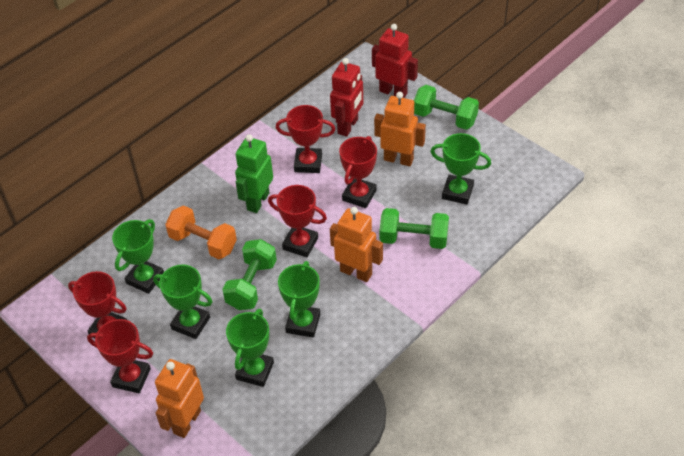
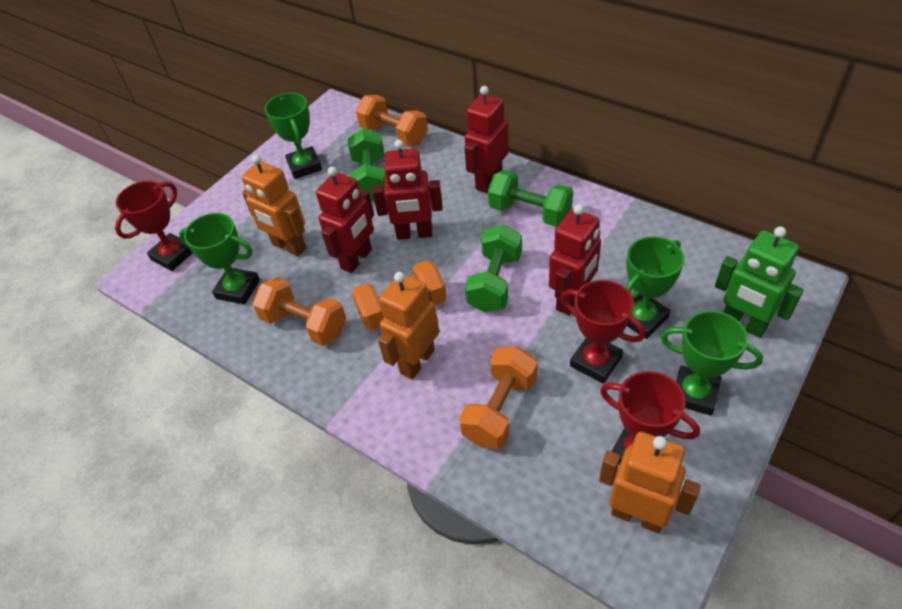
green trophy: [112,219,164,294] [153,265,212,339] [226,309,274,387] [278,261,320,337] [431,133,491,204] = 5 -> [179,213,260,305] [265,93,322,179] [626,236,684,339] [660,311,763,415] = 4
orange dumbbell: [165,206,237,259] = 1 -> [252,277,346,346] [352,260,447,331] [356,95,428,147] [459,347,538,449] = 4
red robot: [330,58,363,137] [372,24,418,98] = 2 -> [316,166,374,273] [373,140,443,240] [464,86,509,193] [549,204,601,315] = 4
red trophy: [68,271,127,338] [87,319,153,393] [268,185,327,257] [276,105,335,173] [339,136,377,208] = 5 -> [115,181,193,271] [561,280,646,384] [600,371,700,465] = 3

